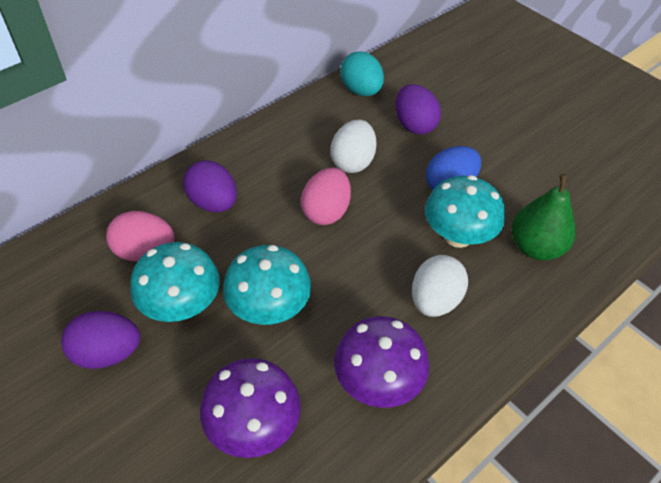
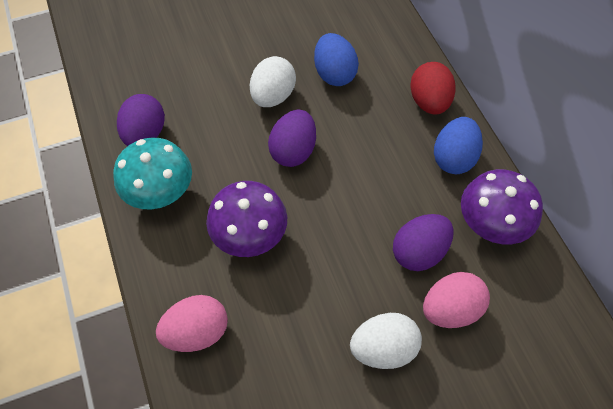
blue egg: [426,146,481,190] = 1 -> [314,33,359,86] [434,117,483,174] = 2
green pear: [512,174,576,261] = 1 -> none = 0
red egg: none = 0 -> [410,62,456,115] = 1
turquoise egg: [341,51,384,96] = 1 -> none = 0
turquoise mushroom: [130,242,220,322] [223,245,311,325] [425,175,505,248] = 3 -> [113,138,192,210] = 1

